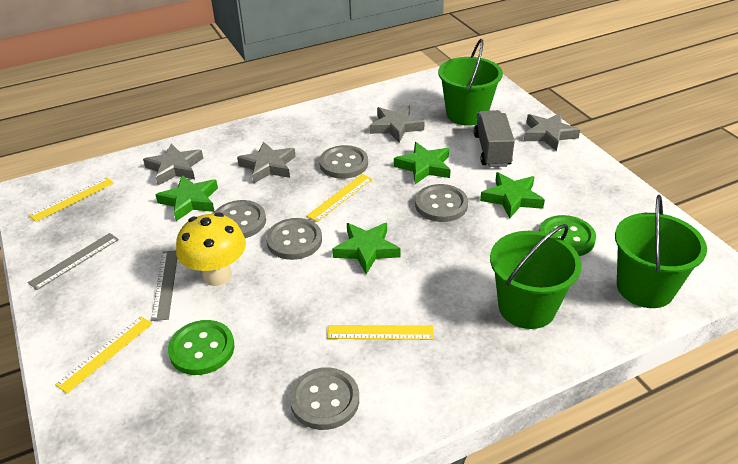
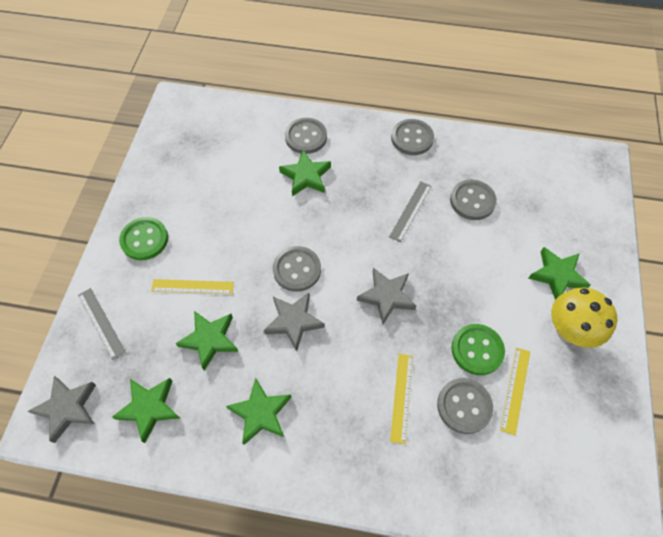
green bucket: [438,39,503,126] [490,224,582,329] [615,195,707,308] = 3 -> none = 0
green star: [155,175,218,221] [332,223,400,274] [394,142,451,184] [480,172,545,219] = 4 -> [112,378,180,443] [175,311,239,371] [226,378,291,445] [279,150,331,196] [528,247,591,300] = 5
grey star: [143,143,203,185] [237,141,296,183] [370,106,425,143] [524,113,580,151] = 4 -> [28,376,96,443] [264,293,325,351] [357,268,416,324] = 3
grey truck: [474,110,515,167] = 1 -> none = 0
yellow ruler: [29,177,114,222] [55,316,152,394] [306,174,373,222] [327,325,434,340] = 4 -> [151,279,234,294] [390,354,413,444] [500,347,530,435] = 3

